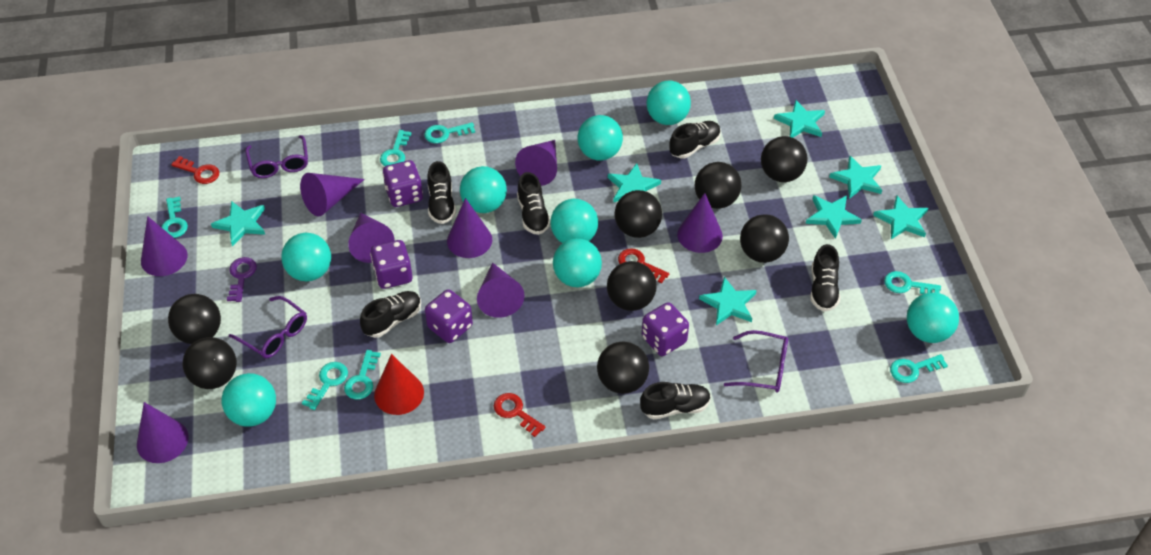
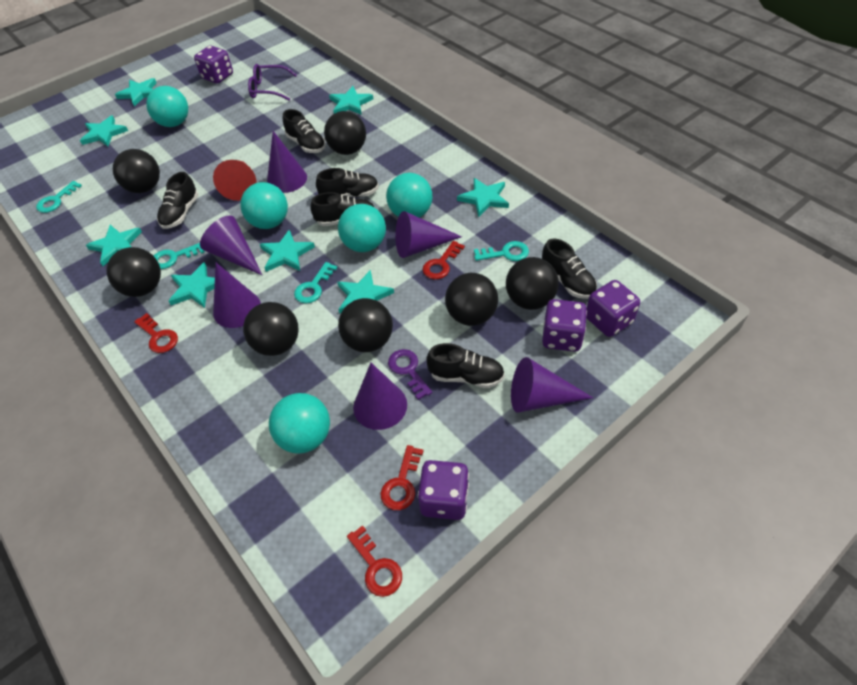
black ball: [168,294,221,344] [183,337,237,389] [597,342,649,394] [607,261,657,311] [615,190,662,238] [695,162,742,209] [740,214,789,263] [761,136,807,182] = 8 -> [106,247,161,297] [113,149,160,193] [243,302,299,356] [324,111,366,155] [338,298,393,352] [445,273,498,326] [506,257,559,310] = 7
purple cone: [137,402,189,463] [141,216,188,276] [300,173,365,216] [348,213,395,263] [447,198,492,258] [477,263,525,318] [515,140,557,186] [677,193,723,253] = 8 -> [200,216,262,275] [213,263,261,328] [267,131,307,193] [353,363,407,430] [395,211,462,258] [511,357,593,413] = 6
purple glasses: [229,296,307,358] [245,135,308,178] [724,330,788,392] = 3 -> [248,64,297,101] = 1
red key: [171,156,219,184] [494,393,546,437] [618,248,669,284] = 3 -> [134,313,178,353] [347,525,402,597] [380,445,424,510] [422,241,465,279] = 4
turquoise ball: [222,373,276,427] [281,233,331,281] [460,166,507,213] [550,199,598,243] [553,238,602,287] [578,115,623,161] [646,81,691,125] [907,292,959,343] = 8 -> [146,86,188,127] [240,182,288,229] [269,393,330,454] [338,204,386,252] [386,173,432,218] = 5
turquoise key: [162,197,188,238] [302,362,348,410] [344,350,381,400] [380,130,412,166] [424,122,475,143] [884,271,941,294] [890,354,948,383] = 7 -> [36,181,82,213] [154,243,205,269] [294,262,337,303] [474,241,529,261] = 4
turquoise star: [211,201,265,246] [608,163,661,203] [699,277,757,325] [774,100,825,138] [806,195,862,239] [829,156,882,199] [873,195,928,239] = 7 -> [80,115,128,146] [86,225,142,266] [115,78,157,107] [168,262,215,308] [260,230,315,272] [329,86,373,115] [337,270,394,314] [457,178,509,217] = 8

